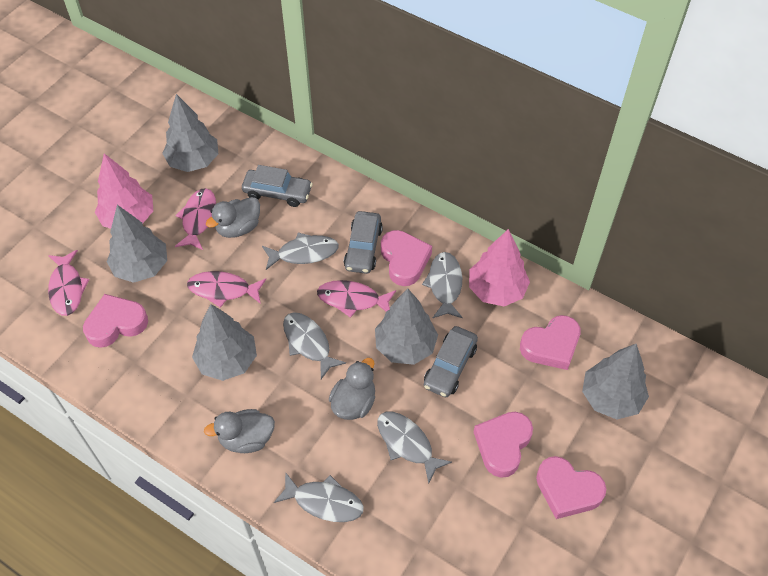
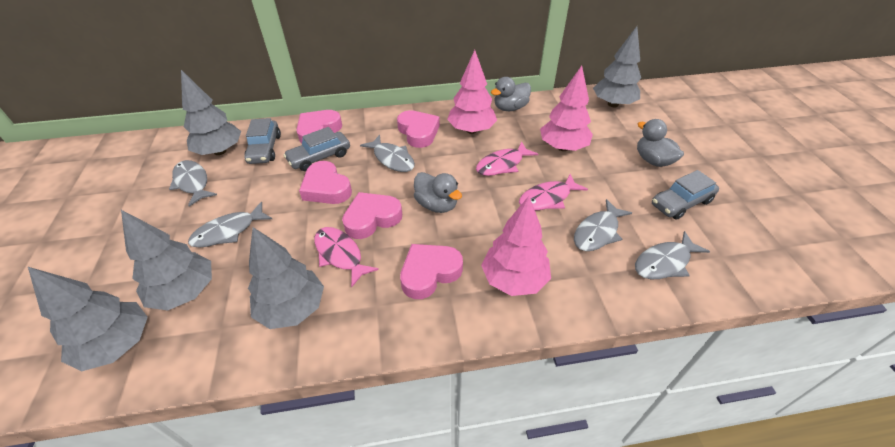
pink fish: [48,250,90,316] [175,188,216,250] [187,271,266,308] [317,280,396,318] = 4 -> [314,227,379,287] [476,141,538,176] [519,174,588,210] = 3
pink tree: [95,153,153,229] [469,229,530,306] = 2 -> [447,50,497,134] [481,196,551,296] [540,66,593,151] = 3

